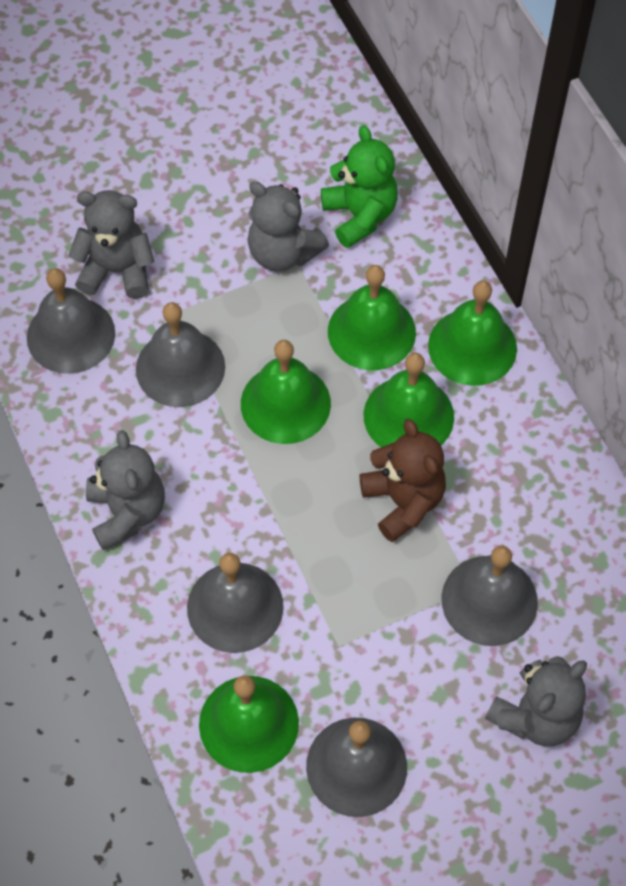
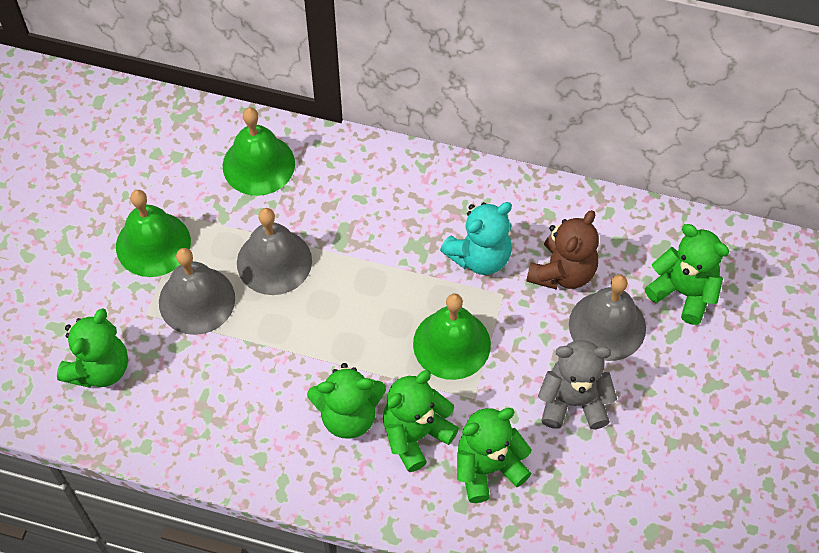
green bell: [199,675,299,773] [241,340,331,444] [328,265,416,370] [364,353,454,447] [428,281,517,386] = 5 -> [116,190,191,277] [223,107,295,196] [413,294,491,380] = 3
green teddy bear: [321,125,398,248] = 1 -> [57,309,128,388] [307,363,386,439] [383,370,459,472] [457,408,532,503] [645,224,730,325] = 5
grey bell: [27,268,115,374] [136,302,225,407] [187,553,284,653] [306,718,407,817] [442,546,538,646] = 5 -> [159,248,235,335] [237,208,312,295] [569,274,646,361] = 3
grey teddy bear: [68,190,154,299] [86,430,165,550] [247,181,329,272] [485,656,587,746] = 4 -> [538,340,617,429] = 1
turquoise teddy bear: none = 0 -> [440,202,512,275] = 1

